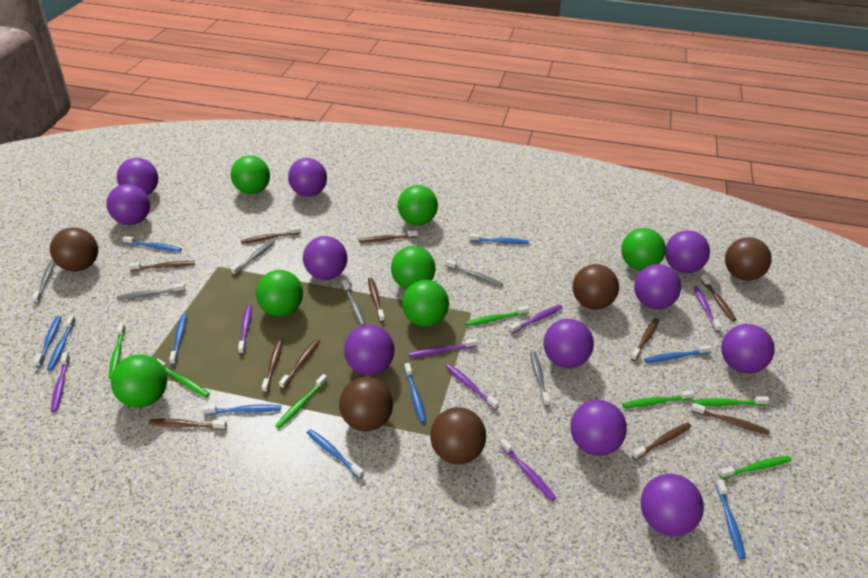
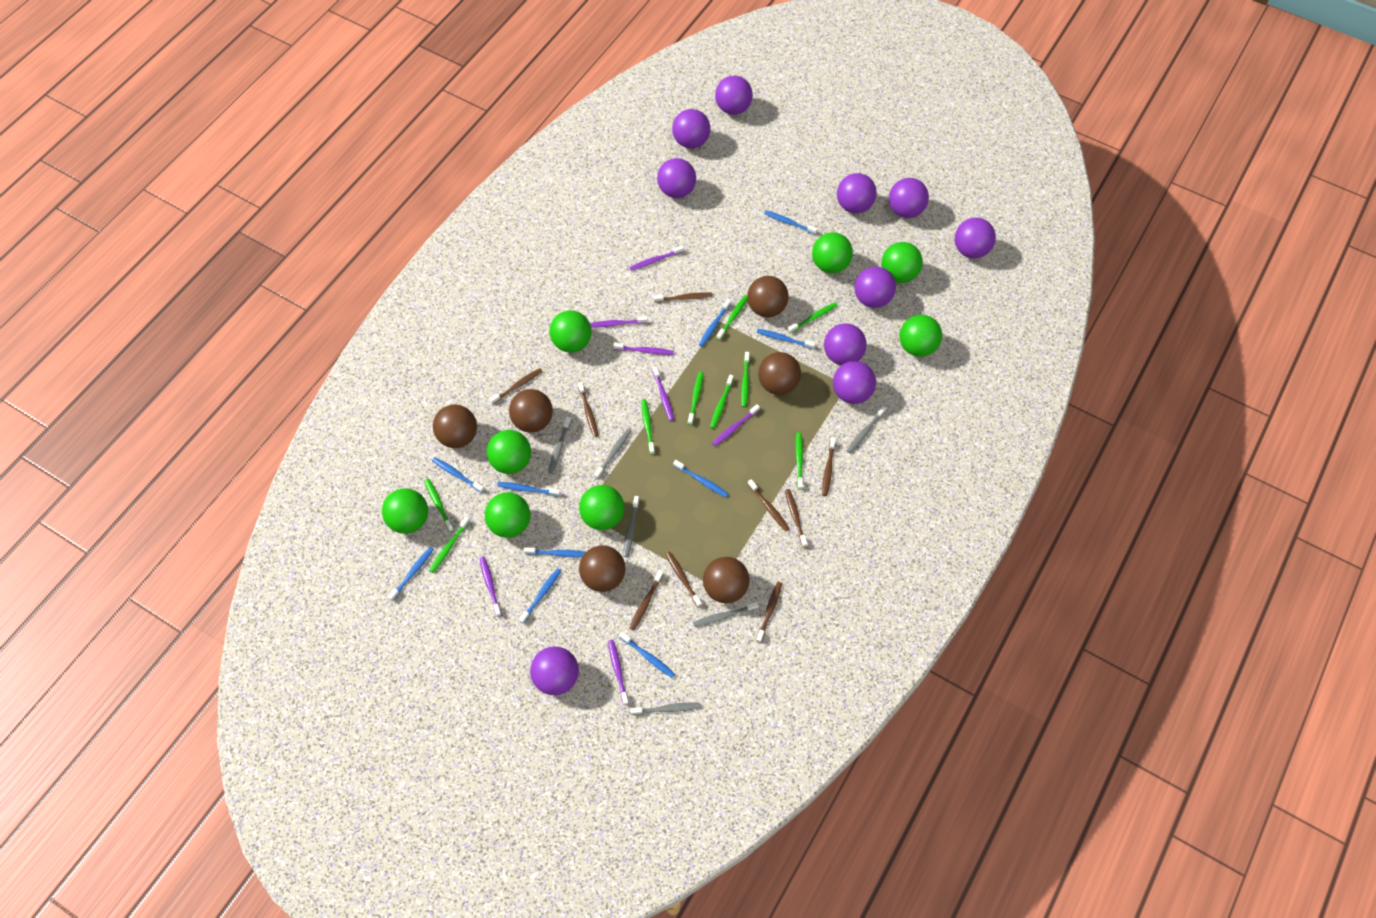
brown ball: [50,228,98,271] [339,377,393,431] [430,407,486,464] [573,264,619,310] [725,237,772,281] = 5 -> [433,405,477,448] [509,389,553,432] [579,545,626,592] [703,557,750,603] [747,276,789,317] [758,352,801,395] = 6
brown toothbrush: [128,261,195,271] [149,419,227,430] [241,226,301,244] [262,339,283,393] [279,339,320,389] [359,230,418,243] [368,278,385,322] [630,318,660,361] [632,422,692,460] [691,403,770,435] [701,274,737,321] = 11 -> [489,368,542,405] [578,382,598,437] [630,570,664,630] [654,292,713,302] [665,551,702,607] [748,479,790,531] [756,582,782,643] [785,489,808,547] [822,438,836,496] = 9
green ball: [111,354,167,408] [231,155,270,194] [256,270,303,316] [391,246,436,289] [398,185,438,225] [402,280,449,327] [621,228,666,271] = 7 -> [382,488,428,534] [485,492,531,538] [487,430,531,474] [550,310,592,353] [579,485,624,530] [812,232,853,273] [881,242,923,283] [899,315,942,357] = 8
green toothbrush: [109,323,125,379] [157,358,210,397] [275,374,328,429] [465,306,529,326] [622,390,695,408] [693,396,769,406] [719,456,792,479] = 7 -> [424,479,454,532] [429,517,470,573] [641,399,655,455] [688,372,703,425] [710,375,734,429] [717,295,748,340] [741,352,750,407] [788,302,838,333] [795,433,803,490] = 9
purple ball: [106,184,150,225] [117,158,158,195] [288,158,327,197] [303,236,347,280] [344,325,394,375] [544,319,594,368] [570,400,627,456] [634,264,681,309] [641,474,704,536] [665,230,710,273] [721,324,775,373] = 11 -> [530,646,579,695] [657,158,696,198] [672,109,710,148] [715,76,753,115] [824,323,867,365] [833,361,876,404] [837,173,877,213] [855,266,896,308] [889,178,929,218] [955,218,996,258] = 10

